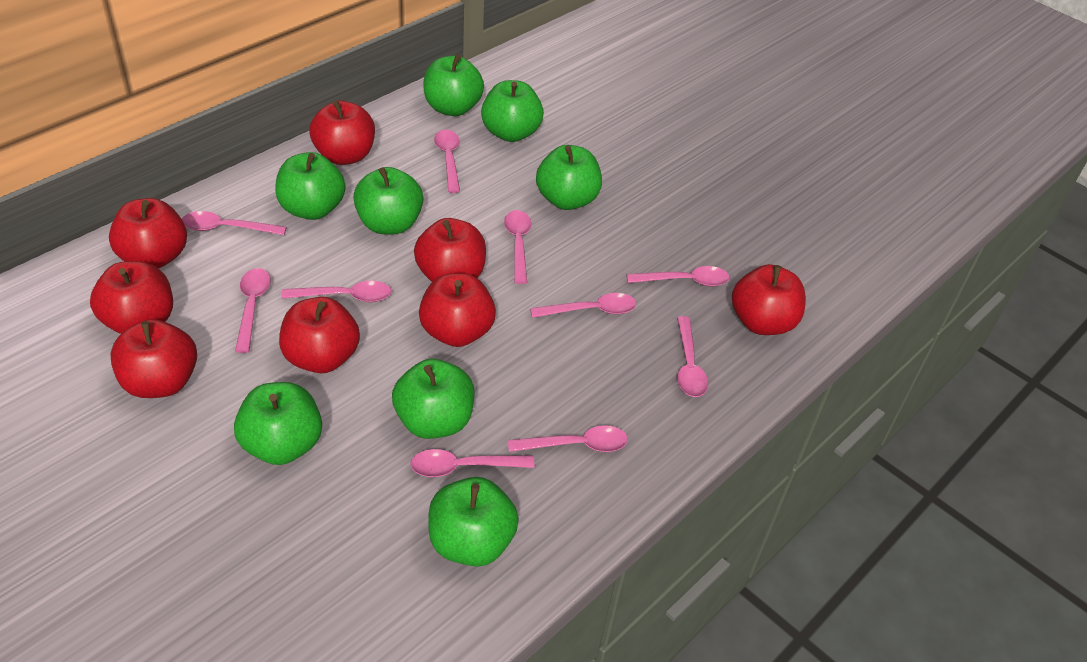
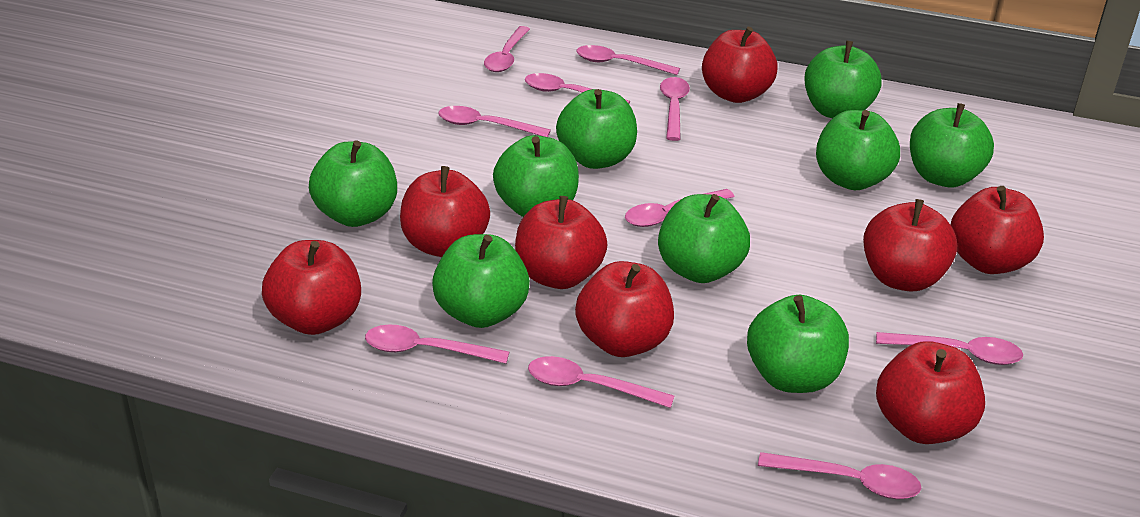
green apple: [234,382,322,465] [275,152,345,220] [353,167,424,234] [392,359,475,439] [424,54,484,116] [428,477,519,567] [481,80,544,142] [536,145,602,210] = 8 -> [309,140,397,227] [432,234,530,328] [493,135,579,217] [556,89,637,169] [658,194,750,283] [747,295,849,393] [805,41,882,118] [816,110,900,190] [910,103,994,188] = 9

